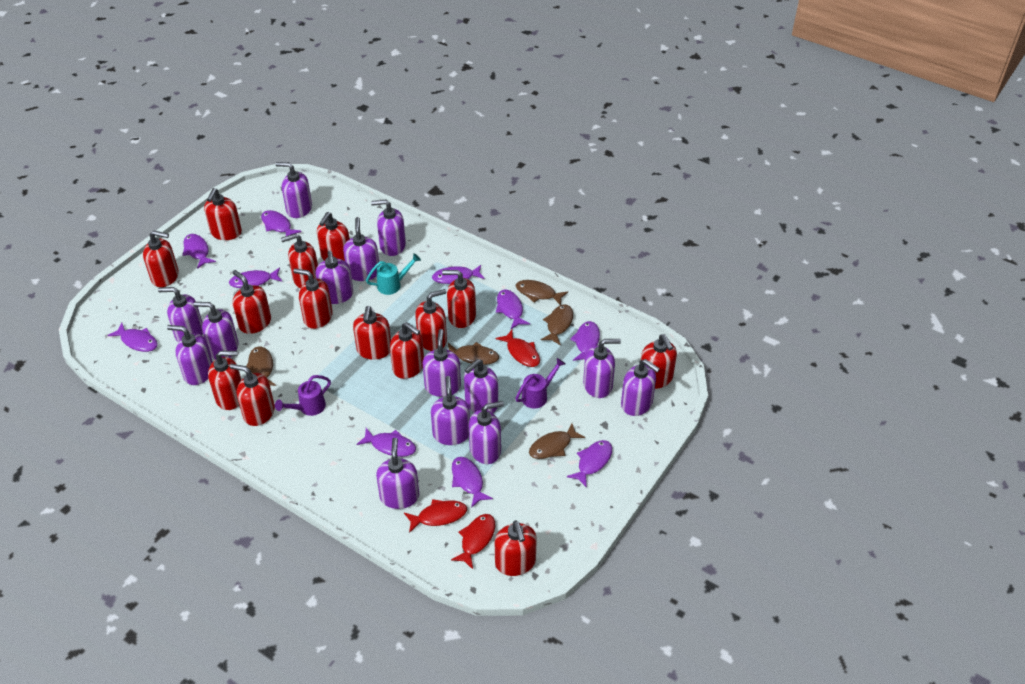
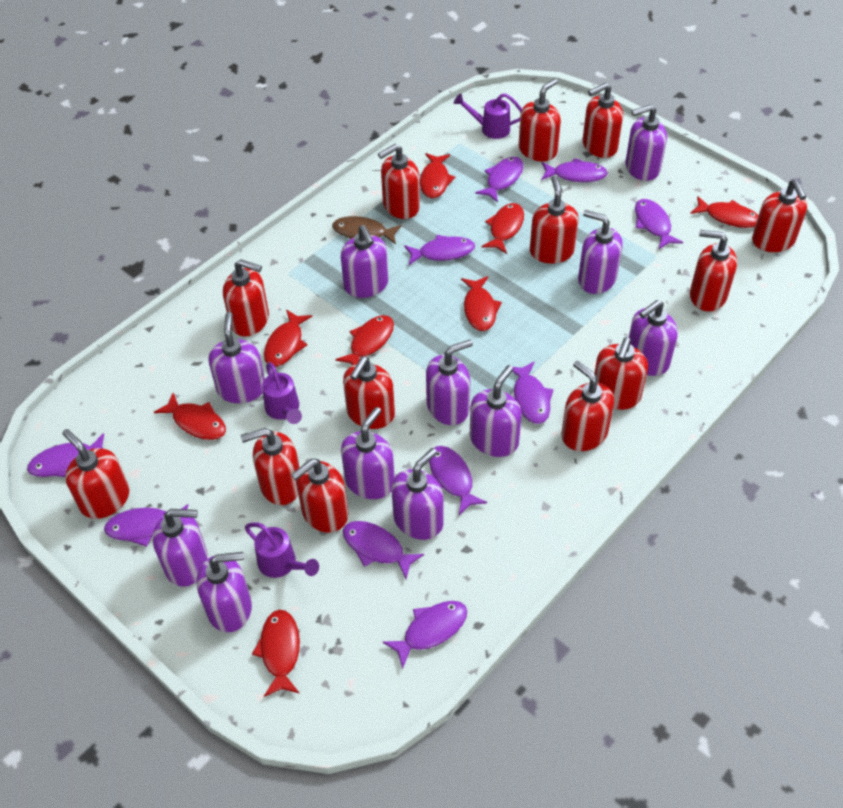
brown fish: [246,346,276,386] [448,342,499,365] [516,280,568,305] [529,423,585,459] [541,304,573,345] = 5 -> [332,216,402,244] = 1
purple soap dispenser: [158,287,203,342] [167,325,213,385] [194,302,238,360] [276,162,312,218] [316,251,353,304] [343,217,380,281] [371,199,406,256] [376,438,419,509] [423,329,461,397] [431,376,470,445] [464,359,498,413] [469,401,504,464] [583,339,621,398] [621,359,660,416] = 14 -> [153,509,208,587] [197,552,252,632] [209,312,265,403] [341,225,388,298] [341,407,395,499] [391,448,443,540] [426,339,473,425] [470,365,522,457] [578,210,623,294] [625,104,667,181] [629,300,678,376] = 11
purple watering can: [275,375,331,416] [515,358,565,408] = 2 -> [245,522,319,578] [262,362,302,424] [454,93,522,139] = 3
red fish: [404,499,467,533] [451,514,495,569] [496,330,540,367] = 3 -> [154,393,226,440] [252,610,300,697] [264,309,312,367] [335,315,394,365] [420,153,455,198] [461,276,502,331] [482,203,524,254] [690,196,758,228] = 8
red soap dispenser: [143,230,179,287] [204,188,242,240] [208,351,241,410] [230,364,275,426] [232,270,271,334] [281,233,318,289] [293,268,333,329] [317,212,350,261] [353,306,391,360] [390,322,424,379] [415,289,447,351] [442,270,476,328] [495,521,537,576] [641,334,677,389] = 14 -> [62,429,129,519] [223,259,269,337] [241,428,300,505] [291,459,348,533] [343,357,395,429] [378,144,420,219] [519,78,561,161] [530,175,579,264] [561,360,614,451] [582,83,623,158] [595,337,648,410] [690,230,737,312] [752,180,807,252] = 13
turquoise watering can: [366,253,421,295] = 1 -> none = 0

